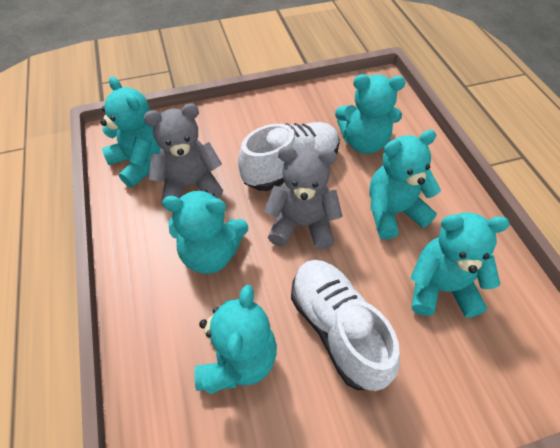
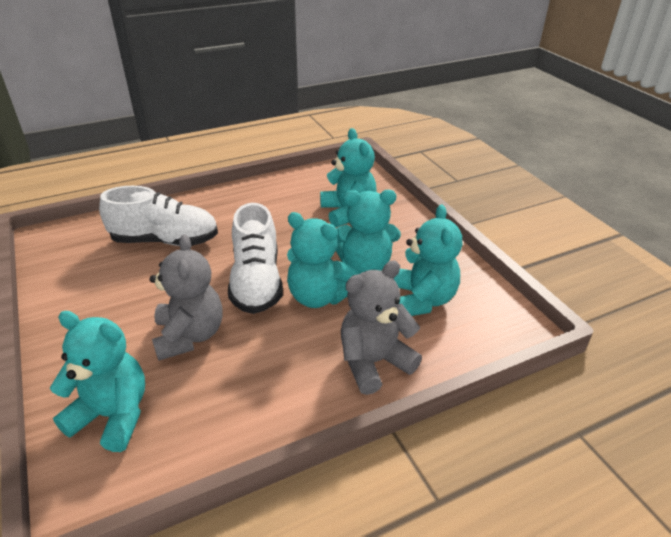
turquoise teddy bear: [100,76,161,188] [162,189,248,274] [194,285,277,394] [335,74,405,154] [369,130,441,239] [410,212,510,318] = 6 -> [50,311,145,452] [287,212,358,308] [320,128,376,227] [336,190,401,275] [393,205,462,316] = 5

